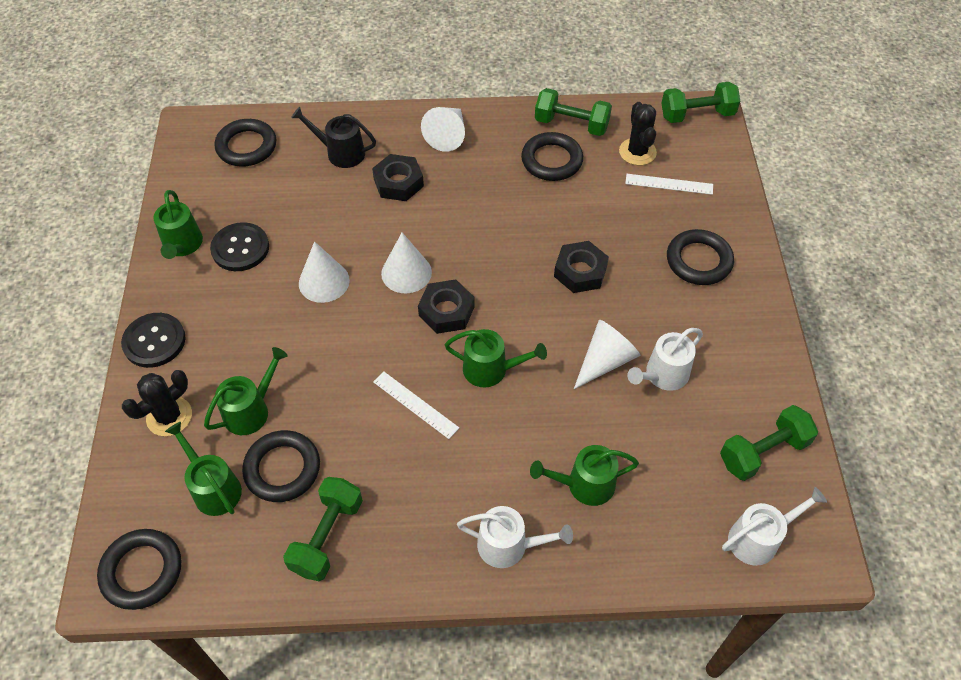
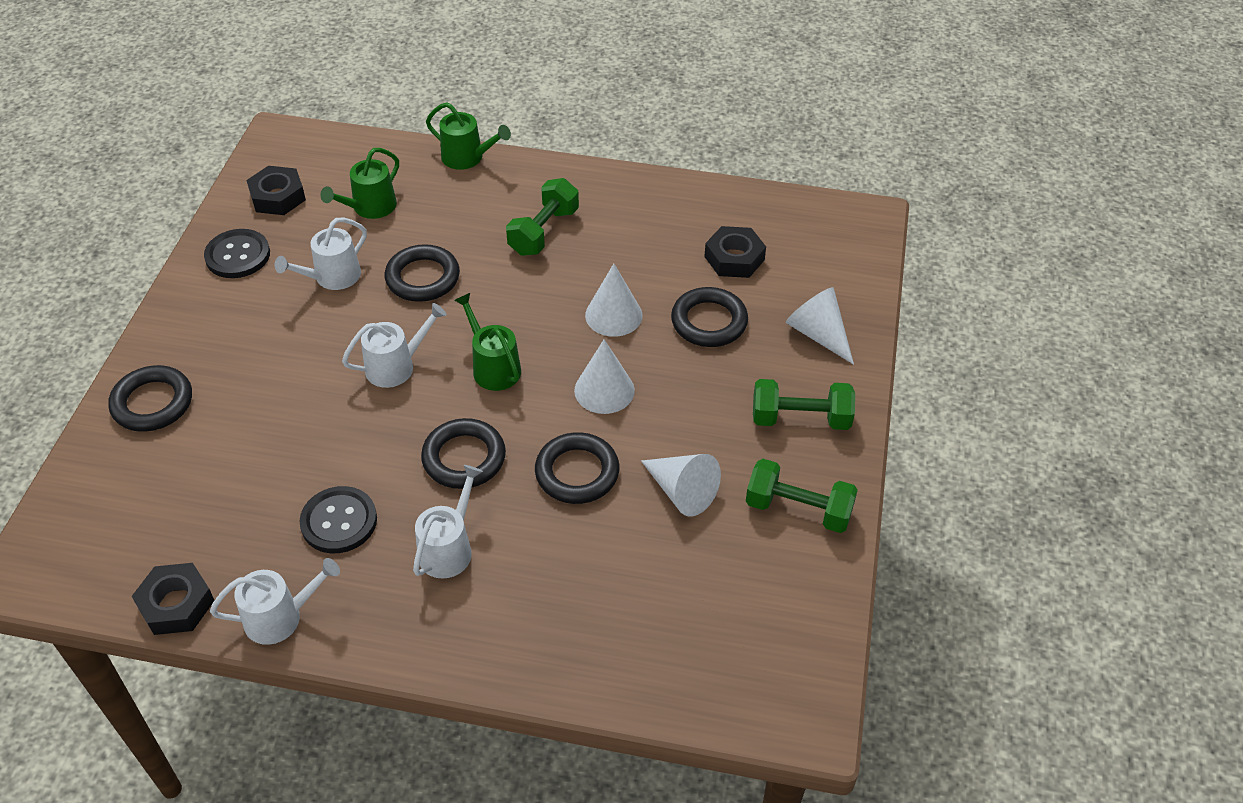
black cactus: [122,370,192,436] [619,102,657,165] = 2 -> none = 0
black watering can: [291,107,376,168] = 1 -> none = 0
green dumbbell: [283,477,363,581] [535,88,612,136] [661,82,740,123] [720,405,818,481] = 4 -> [506,178,579,256] [746,459,858,533] [753,379,855,430] = 3
green watering can: [153,190,203,259] [165,422,242,516] [204,347,288,435] [445,329,547,388] [530,445,639,506] = 5 -> [320,148,399,219] [426,102,511,170] [454,293,521,391] = 3
white ruler: [373,371,459,439] [625,174,713,195] = 2 -> none = 0
white watering can: [457,506,573,568] [628,328,703,391] [722,487,827,566] = 3 -> [210,558,340,645] [275,218,367,290] [342,303,447,388] [413,465,483,579] = 4

